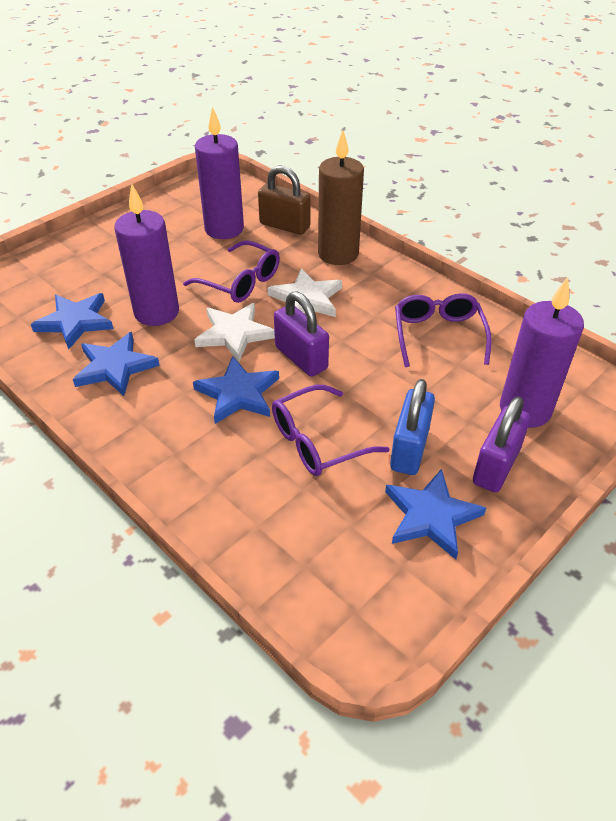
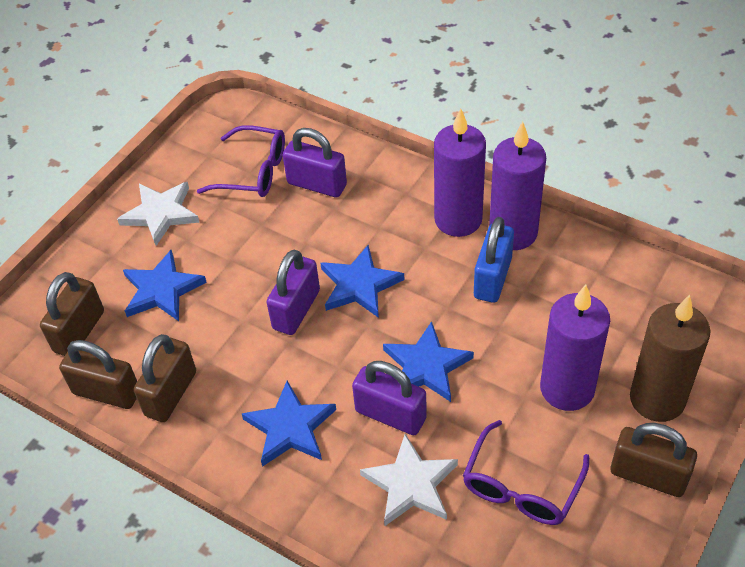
brown padlock: [258,165,310,235] = 1 -> [40,272,104,356] [59,340,137,409] [134,334,196,422] [610,423,697,497] = 4
purple glasses: [183,240,280,303] [272,385,389,476] [395,293,492,367] = 3 -> [197,125,285,197] [463,420,589,525] = 2
purple padlock: [274,291,329,377] [473,397,531,493] = 2 -> [267,250,320,335] [283,128,347,198] [352,361,427,435] = 3

